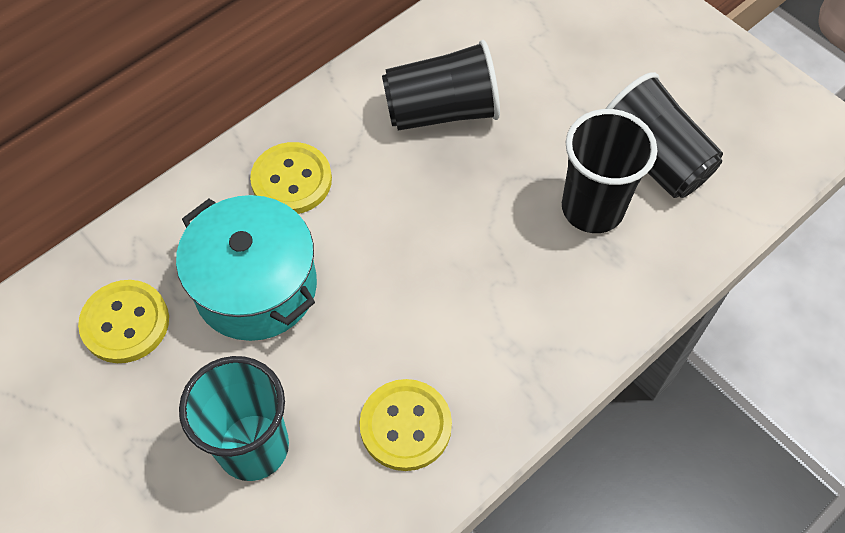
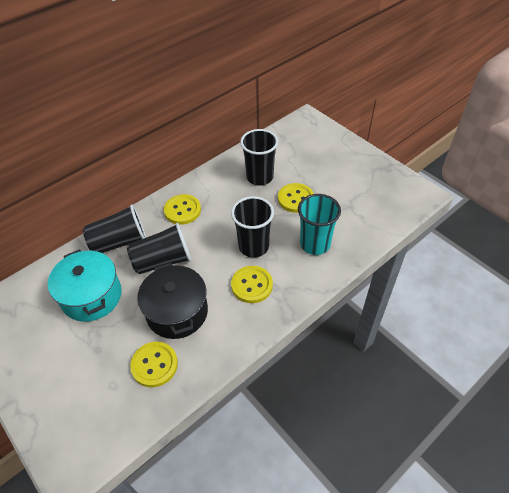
black cup: [382,40,500,130] [562,109,657,233] [605,72,723,198] = 3 -> [83,204,146,253] [127,223,191,274] [231,196,274,257] [240,129,278,186] = 4
black pot: none = 0 -> [137,263,208,339] = 1
yellow button: [78,280,169,363] [250,142,332,214] [360,379,452,471] = 3 -> [130,342,178,387] [164,194,201,225] [231,266,273,303] [278,183,314,213] = 4

